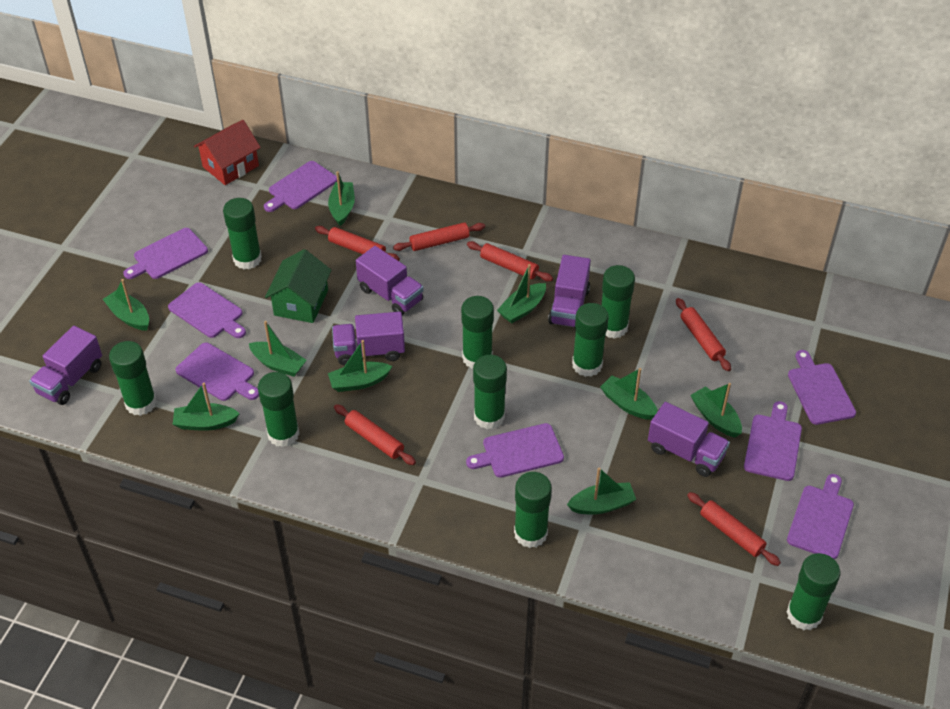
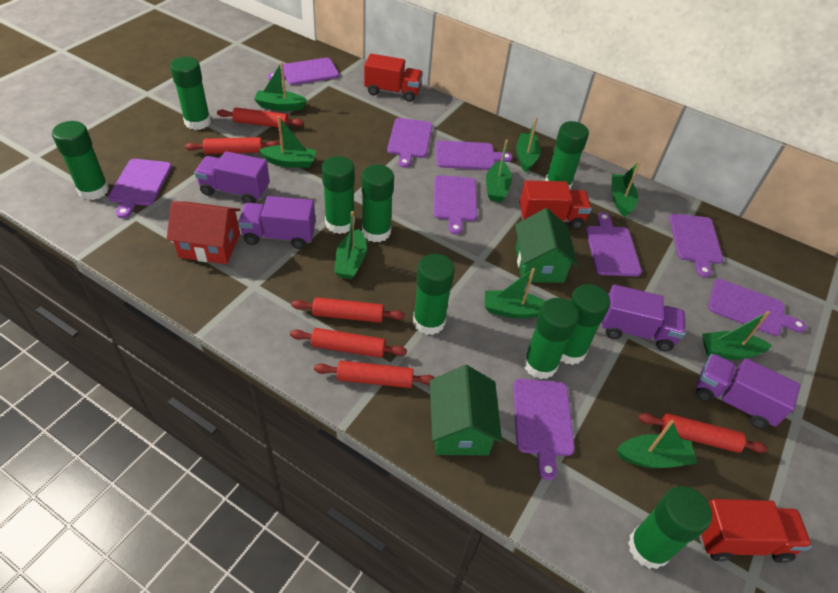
green house: [265,249,332,323] = 1 -> [430,365,502,456] [515,208,578,283] = 2
purple cutting board: [123,228,208,279] [168,282,246,338] [175,343,259,401] [264,161,337,212] [466,423,564,478] [744,401,802,481] [787,474,854,559] [788,350,856,425] = 8 -> [108,159,172,218] [268,58,339,85] [387,118,433,168] [434,175,477,234] [436,141,513,170] [513,379,575,480] [586,213,642,277] [669,214,723,278] [708,279,806,336] = 9
purple truck: [29,326,102,405] [332,312,405,365] [356,246,424,315] [548,255,591,327] [648,402,730,477] = 5 -> [194,151,270,203] [238,196,316,249] [601,285,685,351] [696,354,800,429] = 4
red truck: none = 0 -> [364,54,423,102] [519,180,592,229] [699,499,812,563] = 3

